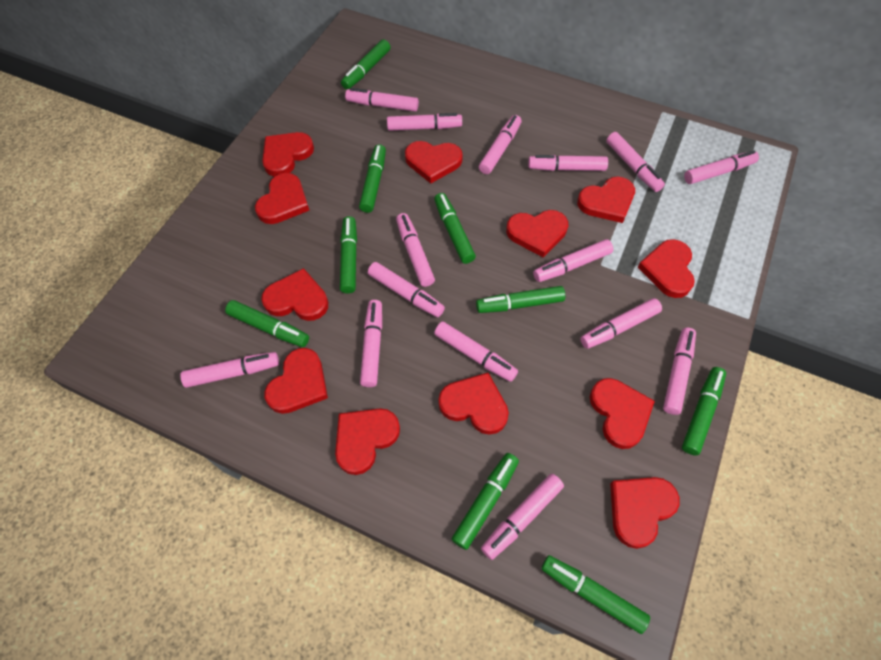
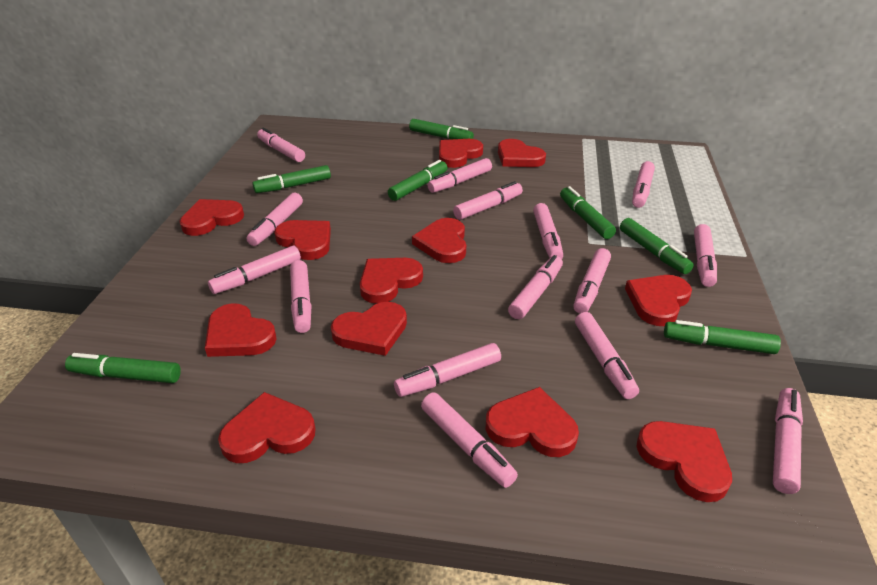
green marker: [225,300,309,347] [340,216,357,293] [341,39,391,89] [359,144,386,213] [434,193,476,264] [452,453,519,550] [476,286,565,313] [541,555,650,634] [682,367,726,456] = 9 -> [65,353,181,383] [252,165,331,193] [388,160,447,201] [409,119,474,140] [560,186,616,239] [620,218,694,274] [664,320,781,354] = 7

